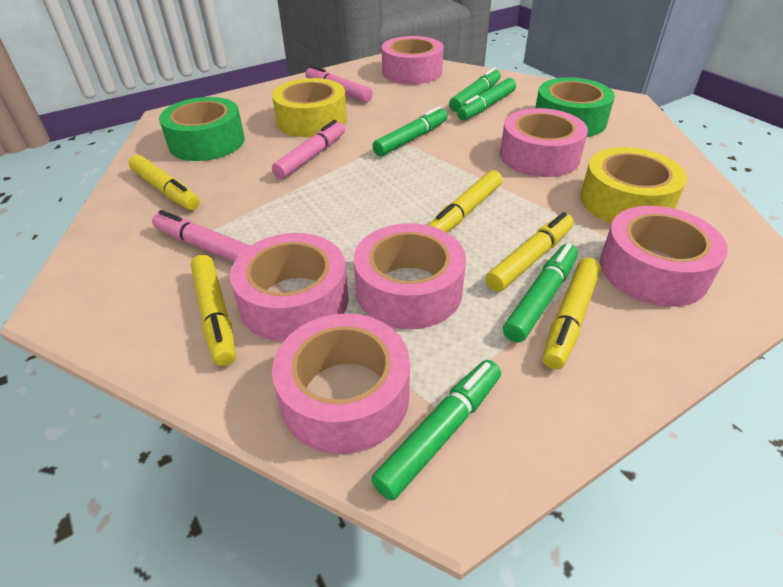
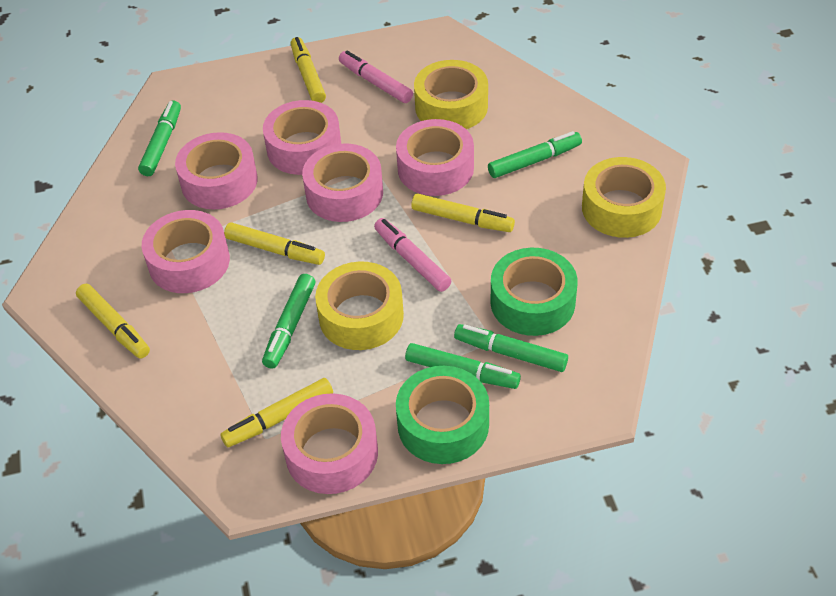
pink marker: [152,210,251,262] [272,120,345,179] [306,65,373,102] = 3 -> [339,51,413,103] [374,218,451,292] = 2
yellow tape: [272,78,347,137] [580,147,687,224] = 2 -> [315,262,404,350] [414,60,488,129] [582,157,666,238] = 3

